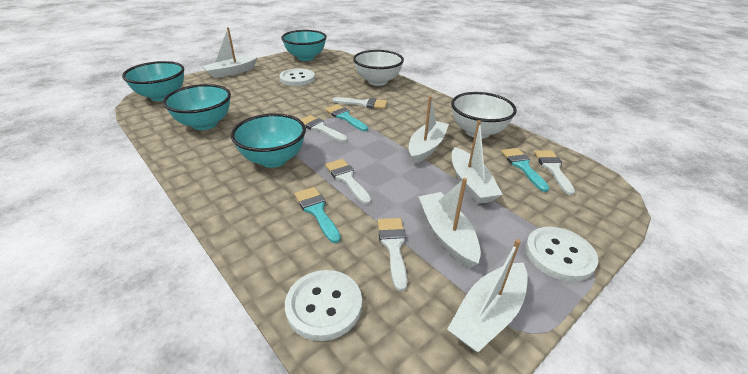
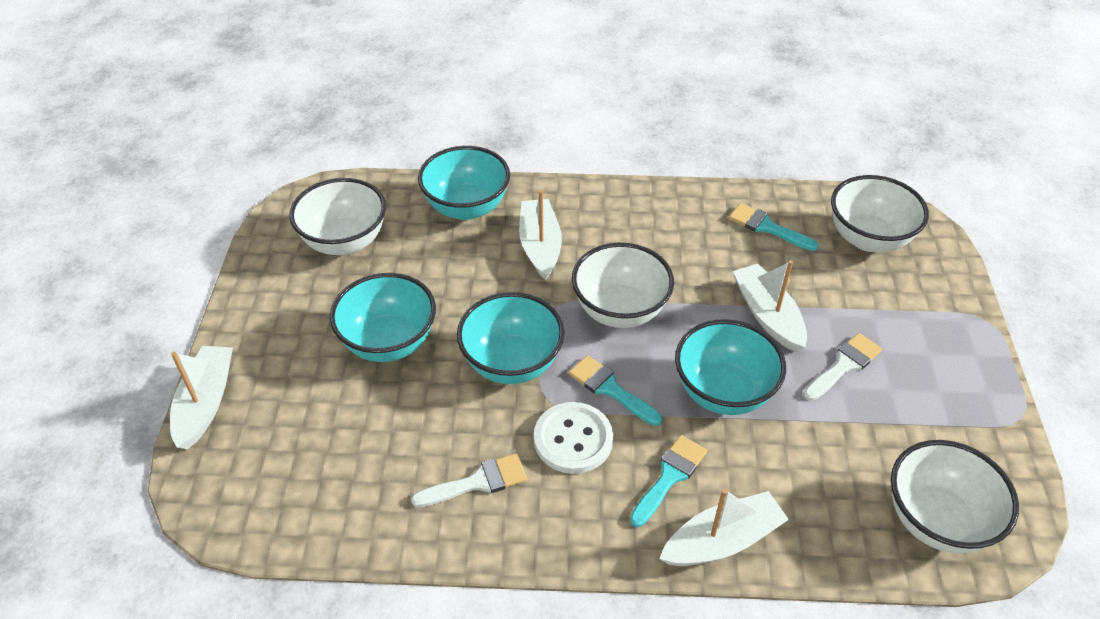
white boat: [202,27,257,78] [409,96,449,164] [418,178,481,268] [447,239,528,352] [452,120,503,204] = 5 -> [170,346,233,449] [519,190,562,280] [659,489,789,566] [733,260,807,352] = 4
white bowl: [353,50,404,86] [451,92,517,139] = 2 -> [289,178,386,255] [572,243,674,328] [831,175,929,252] [891,440,1019,553] = 4
white brush: [300,115,348,142] [325,159,371,204] [332,97,387,109] [377,218,407,291] [534,151,575,195] = 5 -> [411,454,527,507] [803,333,882,401] = 2
white button: [279,68,315,86] [285,270,362,341] [525,227,598,282] = 3 -> [534,402,613,474] = 1

